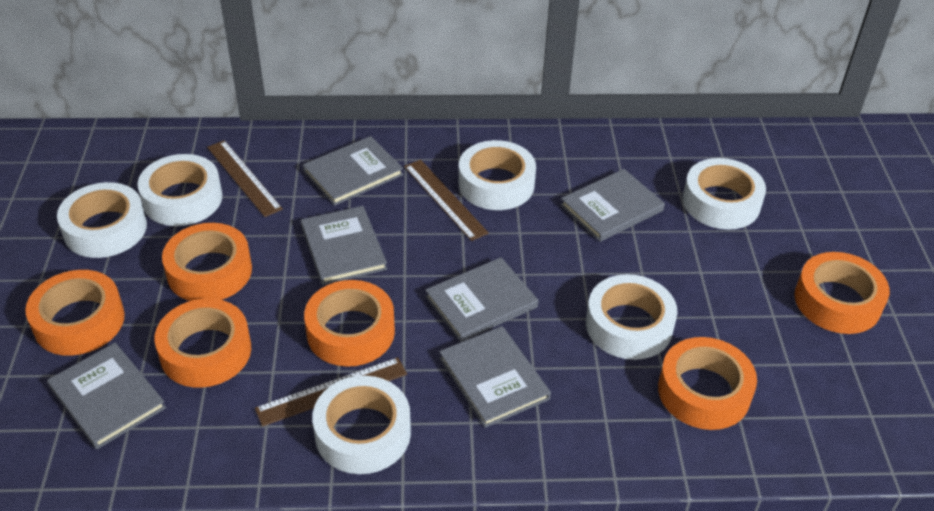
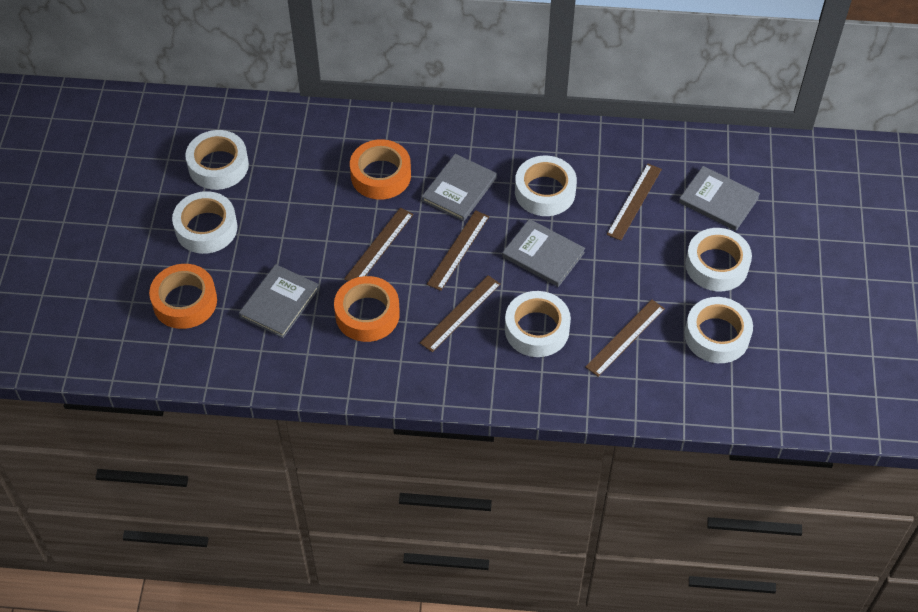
brown ruler: [207,140,283,217] [255,357,407,427] [404,160,489,241] = 3 -> [344,208,414,281] [420,275,501,352] [427,210,489,291] [585,300,665,377] [607,164,662,241] = 5
grey book: [47,343,166,449] [301,206,387,285] [303,136,404,206] [425,257,538,342] [439,326,551,428] [560,169,665,242] = 6 -> [239,264,319,338] [422,154,497,221] [502,219,585,287] [679,166,760,231] = 4
orange tape: [25,270,125,356] [154,298,251,388] [162,223,252,301] [304,280,395,367] [658,337,757,430] [794,252,890,334] = 6 -> [149,264,217,329] [334,276,400,342] [350,139,411,200] = 3

